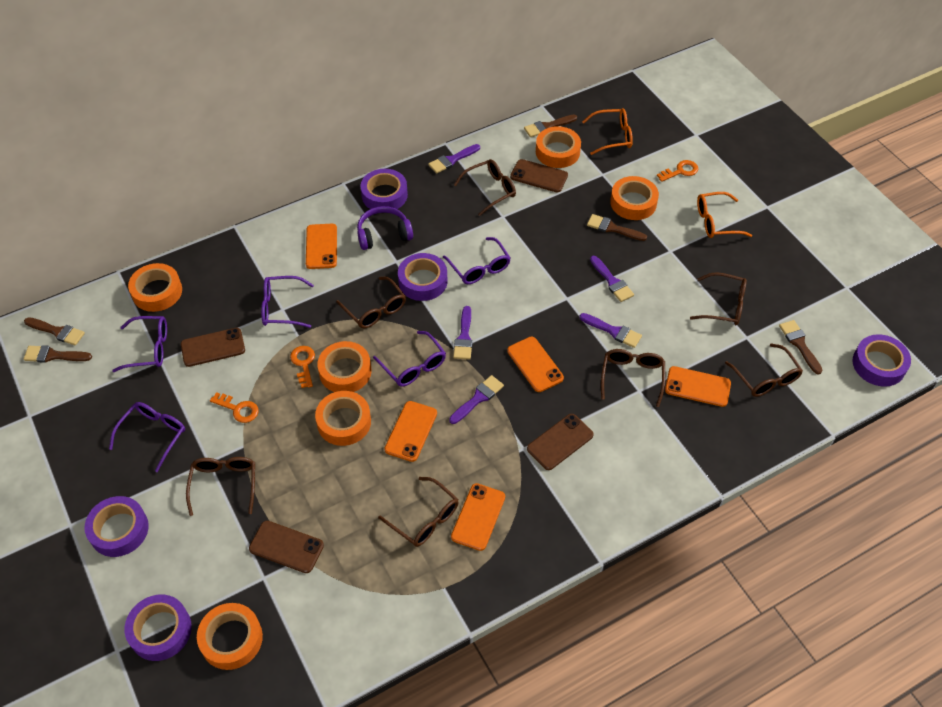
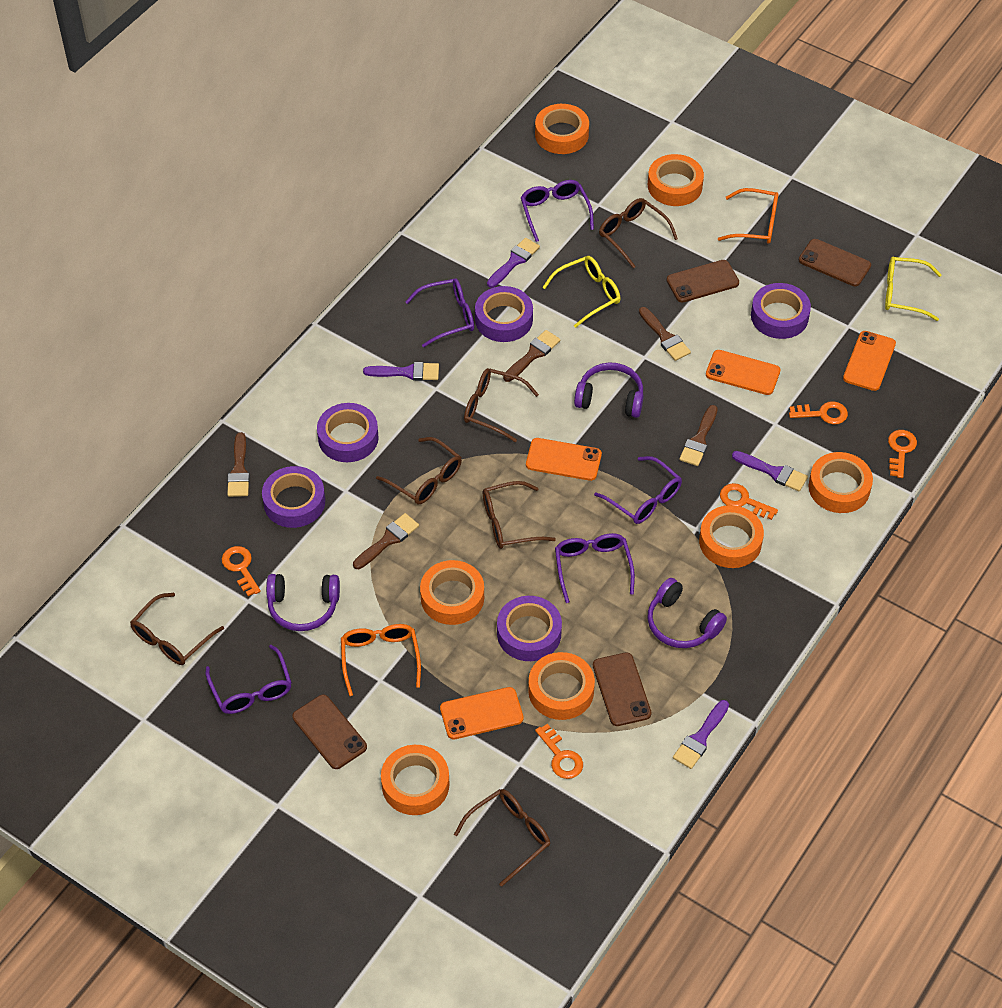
brown glasses: [186,457,255,516] [336,277,406,328] [378,477,459,547] [454,159,516,216] [601,349,665,407] [690,272,747,325] [725,343,803,397] = 7 -> [130,593,224,665] [376,437,462,505] [454,789,550,887] [464,368,539,442] [483,481,556,549] [599,198,678,268] = 6
orange key: [210,392,259,423] [290,346,315,388] [657,160,698,182] = 3 -> [222,546,261,596] [535,724,583,779] [720,483,778,520] [789,401,848,425] [888,430,917,478] = 5
orange phone: [306,224,337,269] [384,401,437,462] [451,483,505,551] [507,337,564,392] [665,366,731,407] = 5 -> [440,687,524,739] [526,438,602,481] [706,350,781,395] [843,331,896,391] = 4
orange tape: [128,263,182,312] [197,603,263,670] [315,391,371,446] [317,341,372,392] [536,126,581,168] [610,176,659,220] = 6 -> [381,745,450,815] [420,560,484,625] [528,652,595,720] [535,104,589,154] [648,154,704,206] [699,505,764,568] [808,452,873,513] = 7
purple brush: [428,144,480,174] [449,375,504,424] [453,306,473,360] [579,313,642,348] [590,256,634,302] = 5 -> [363,362,439,381] [487,238,540,288] [673,700,729,769] [732,451,808,492] = 4
purple headphones: [357,206,413,250] = 1 -> [266,574,340,631] [574,362,644,418] [647,578,727,648] = 3
yellow glasses: none = 0 -> [543,256,621,328] [885,257,942,321] = 2

